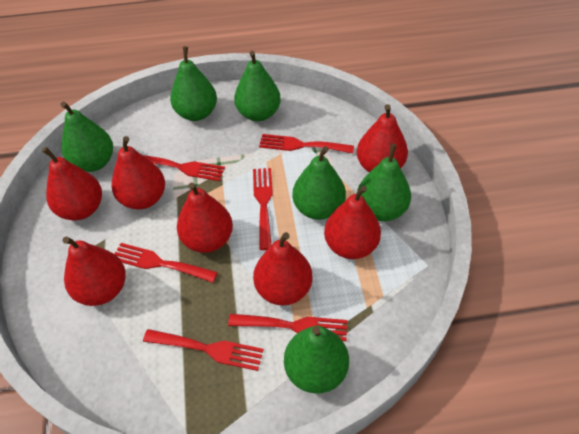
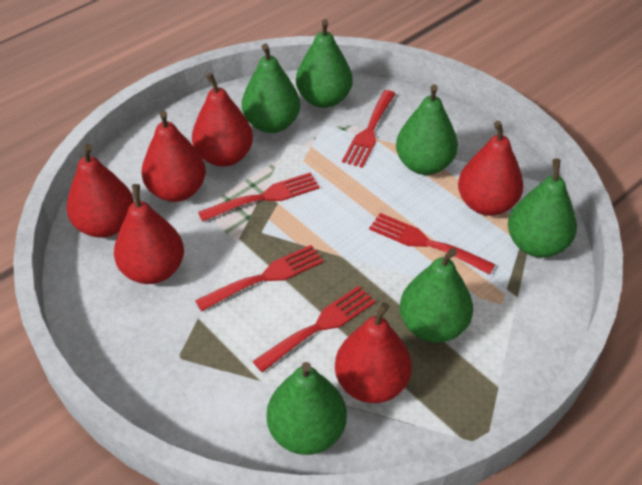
red fork: [114,243,218,283] [143,155,225,181] [143,329,264,371] [228,314,347,341] [253,168,273,250] [259,134,354,153] = 6 -> [195,245,324,311] [198,173,320,222] [253,286,376,372] [342,90,396,168] [369,213,495,275] = 5
red pear: [42,147,102,220] [63,236,126,306] [112,136,165,209] [177,183,233,253] [253,232,313,305] [324,185,381,259] [357,104,408,172] = 7 -> [66,144,134,238] [114,184,184,284] [141,111,206,202] [192,73,253,167] [335,302,412,403] [458,121,524,216] = 6

